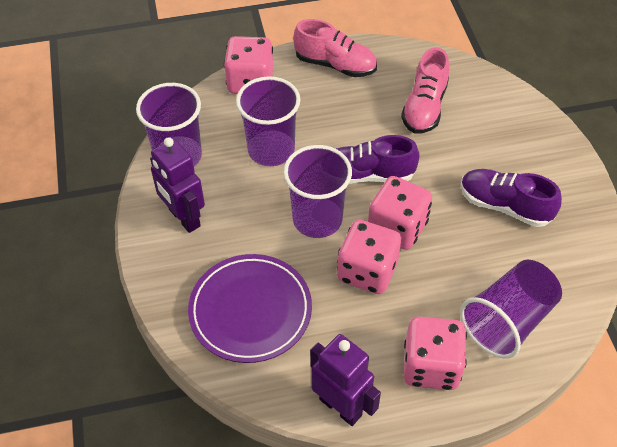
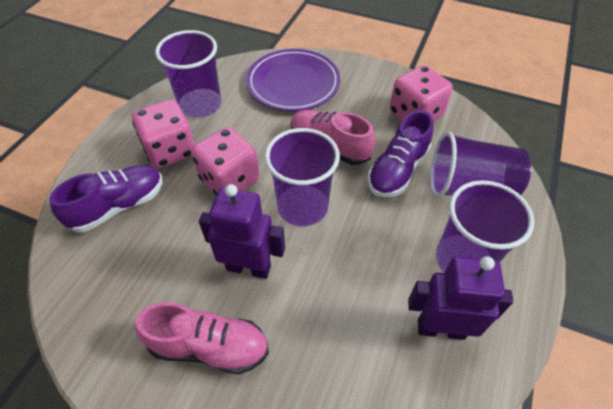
pink dice: [224,36,273,94] [337,220,401,294] [368,176,432,250] [404,316,467,390] = 4 -> [132,99,195,168] [191,127,259,196] [390,65,453,122] = 3

